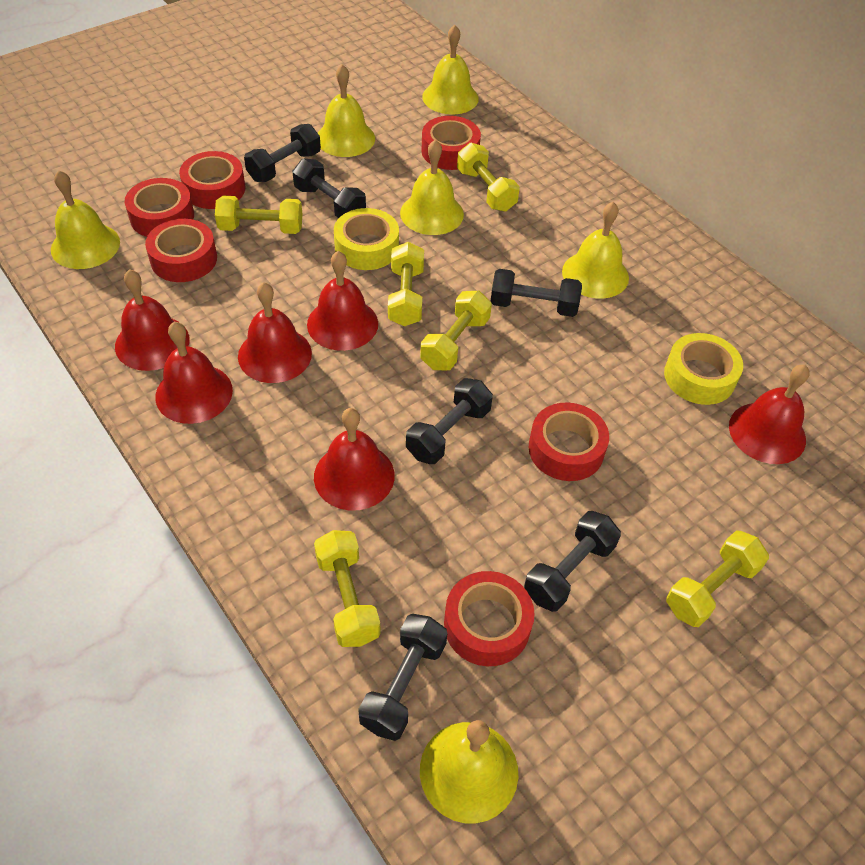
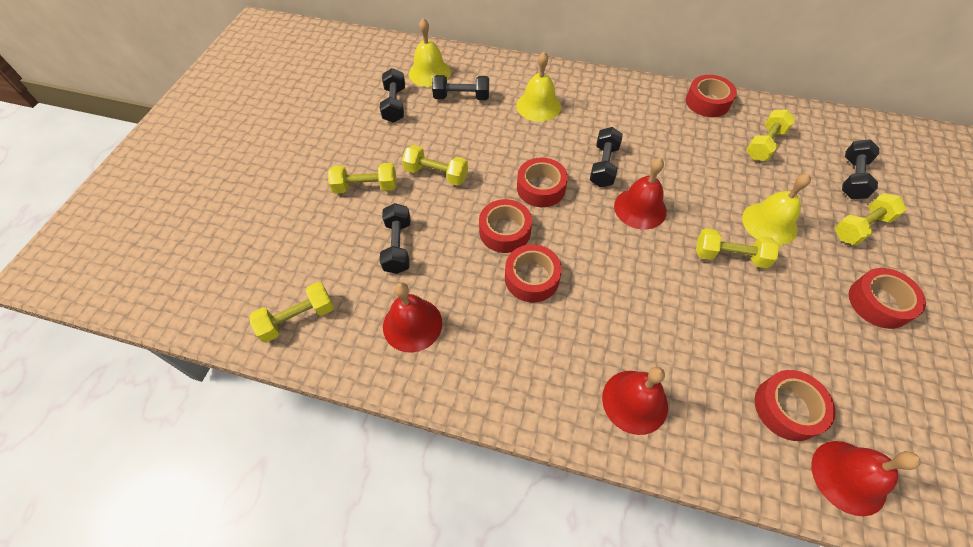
black dumbbell: [244,124,321,182] [292,159,366,218] [358,614,448,741] [406,378,493,464] [491,269,582,317] [524,511,621,612] = 6 -> [380,68,405,123] [380,203,410,274] [432,75,489,100] [590,127,623,187] [842,139,879,199] = 5
red bell: [115,269,189,371] [155,322,233,424] [238,282,312,383] [307,251,378,351] [314,408,395,510] [729,365,810,464] = 6 -> [383,282,442,353] [602,367,668,435] [614,158,667,229] [812,441,920,516] = 4
yellow bell: [51,170,120,269] [318,64,375,157] [400,139,464,235] [420,720,518,824] [422,25,478,115] [562,202,629,299] = 6 -> [409,18,451,87] [516,52,561,122] [742,174,811,245] = 3
yellow tape: [334,208,399,270] [664,333,743,405] = 2 -> none = 0

